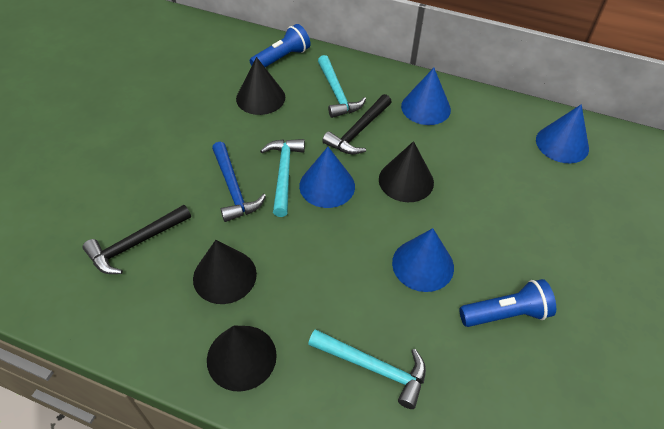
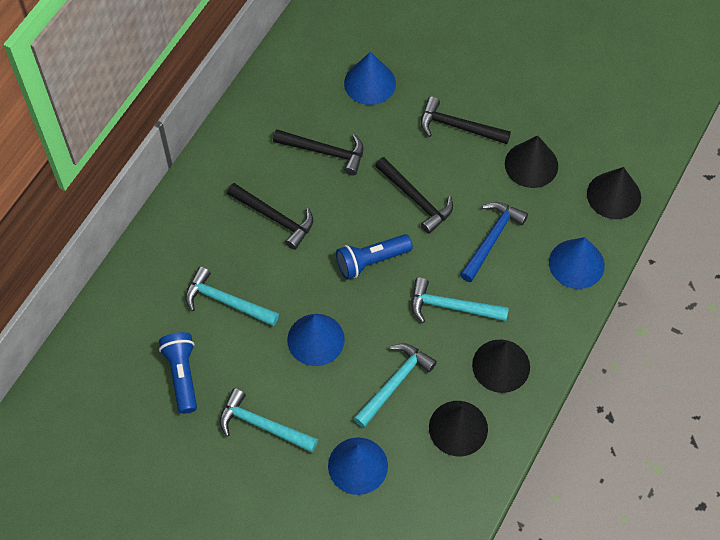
black hammer: [83,205,191,274] [322,94,392,154] = 2 -> [227,183,313,250] [273,129,364,176] [375,157,453,234] [421,96,511,144] = 4
turquoise hammer: [260,139,305,217] [308,329,426,409] [318,55,366,118] = 3 -> [185,266,279,326] [220,388,318,453] [353,343,437,428] [411,277,509,323] = 4

